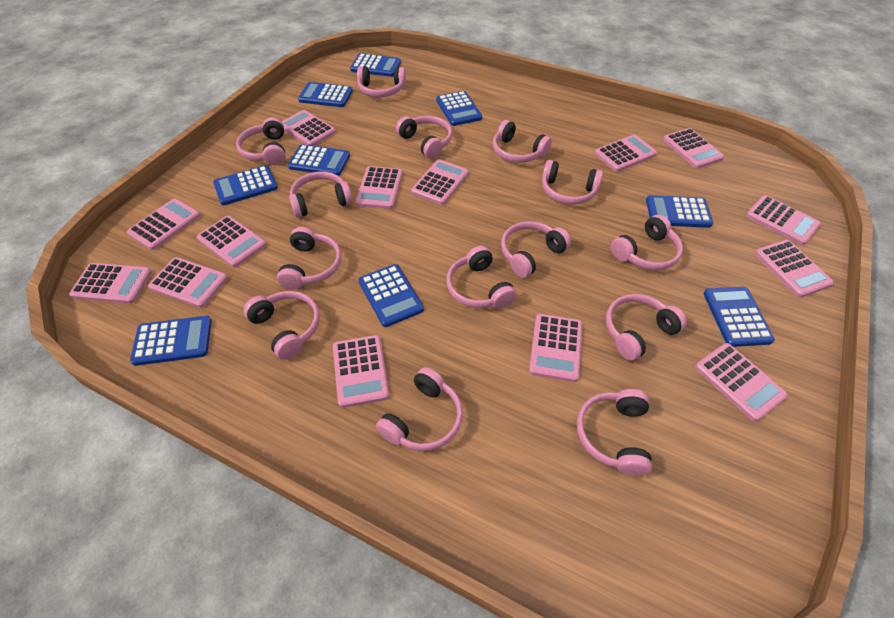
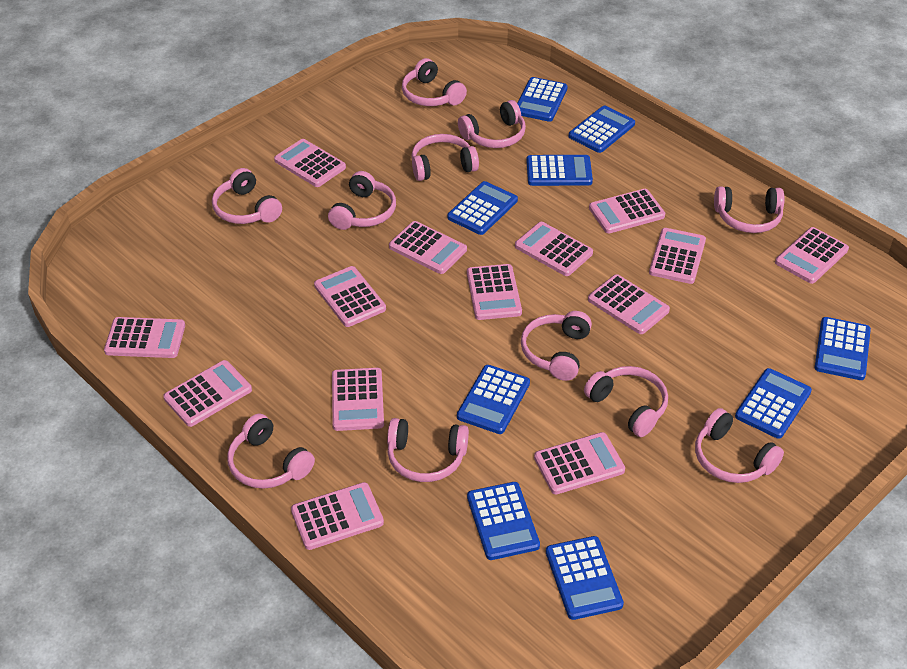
pink headphones: [236,117,285,165] [244,291,320,360] [277,227,342,290] [289,172,353,218] [357,66,406,97] [376,367,463,451] [396,116,452,159] [446,246,517,309] [493,120,552,163] [501,221,571,278] [542,160,603,205] [577,389,652,476] [606,294,687,361] [611,215,683,270] = 14 -> [212,168,282,224] [227,414,315,489] [328,171,396,230] [387,418,469,482] [402,58,467,106] [411,134,479,181] [458,100,526,148] [521,311,592,381] [584,366,668,437] [695,408,784,483] [714,186,785,233] = 11

